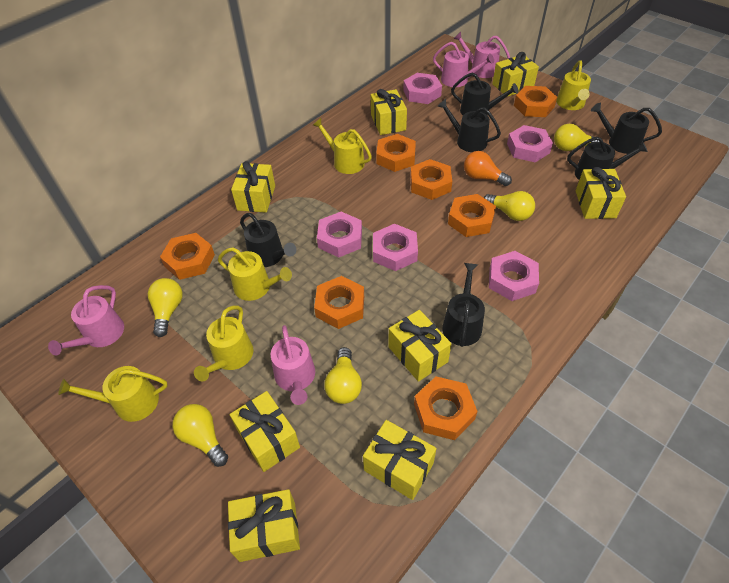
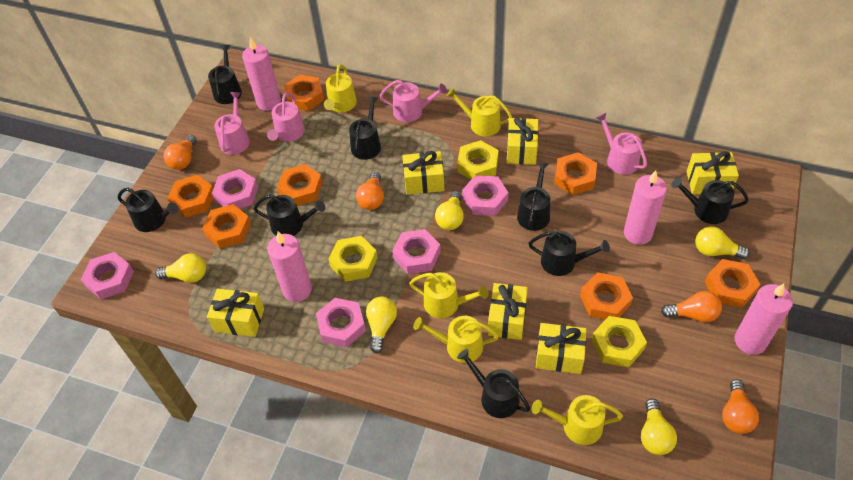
black watering can: [240,213,296,267] [437,99,501,152] [442,263,485,347] [451,73,519,115] [567,137,648,180] [591,103,662,154] = 6 -> [118,188,179,232] [208,45,242,104] [254,195,326,236] [349,96,381,160] [457,349,530,418] [517,162,550,231] [528,231,610,276] [671,177,749,224] = 8
orange light bulb: [464,151,512,186] = 1 -> [164,135,197,170] [356,172,384,210] [661,291,722,323] [722,379,759,434] = 4
pink candle: none = 0 -> [242,37,281,111] [267,231,312,302] [624,170,667,245] [735,284,793,355] = 4
yellow gift: [228,489,300,562] [230,391,300,472] [231,161,275,212] [363,420,437,500] [371,89,407,135] [388,310,452,382] [492,52,539,97] [576,167,626,219] = 8 -> [207,289,264,337] [402,151,444,195] [488,283,528,340] [507,117,539,165] [536,323,586,374] [687,151,739,194] = 6
yellow nut: none = 0 -> [329,236,378,282] [457,140,499,180] [591,316,647,367] = 3

